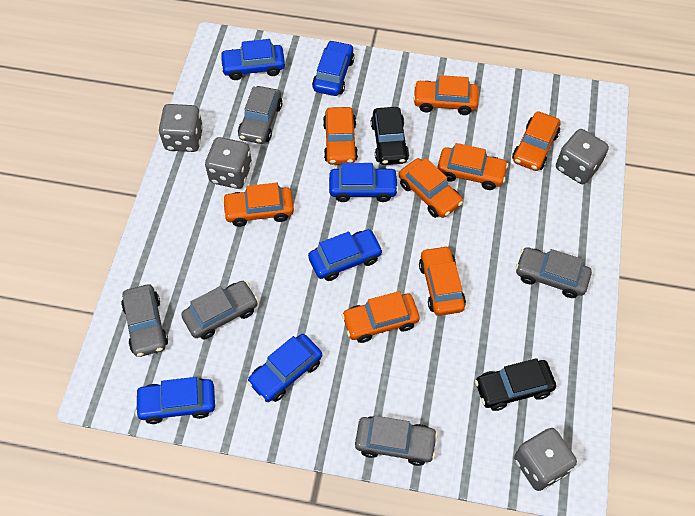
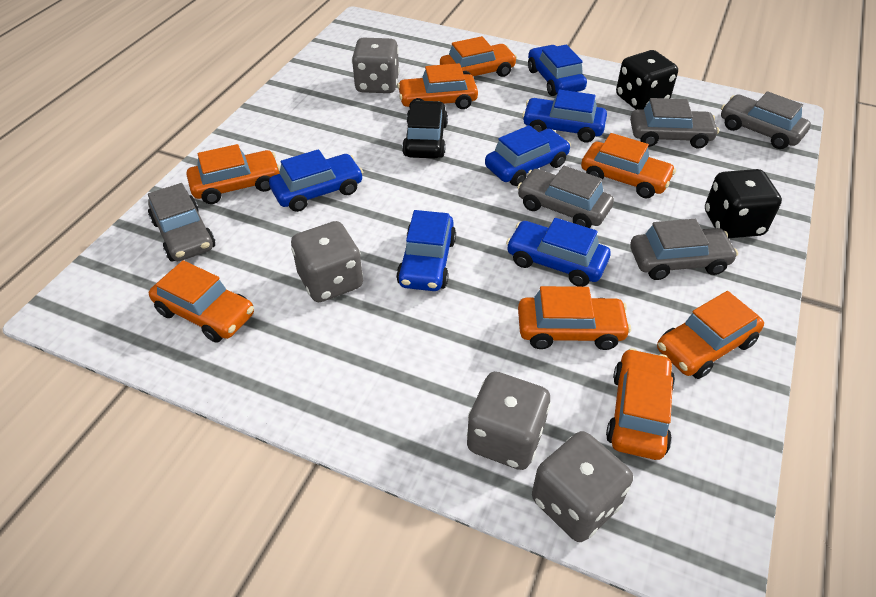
black car: [371,107,409,165] [475,358,556,411] = 2 -> [402,100,448,158] = 1
black dice: none = 0 -> [616,50,678,110] [705,169,782,238] = 2

